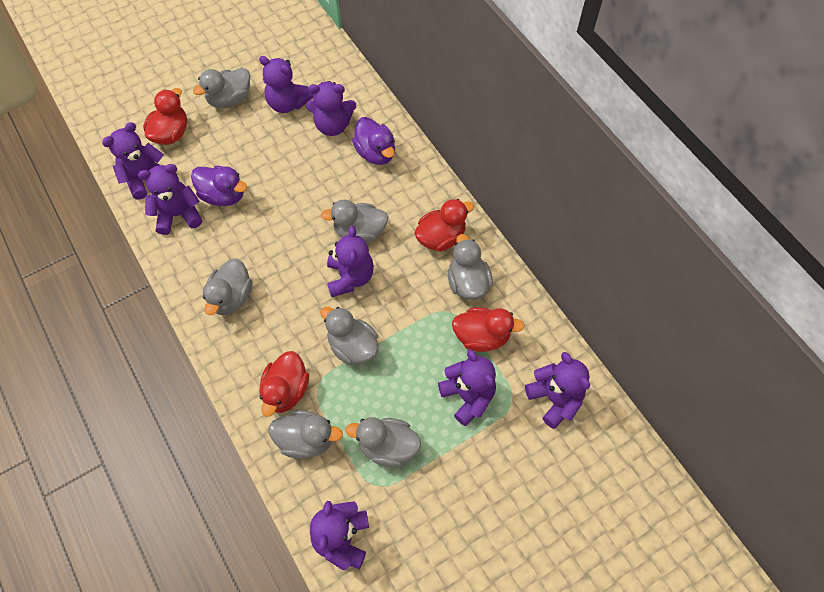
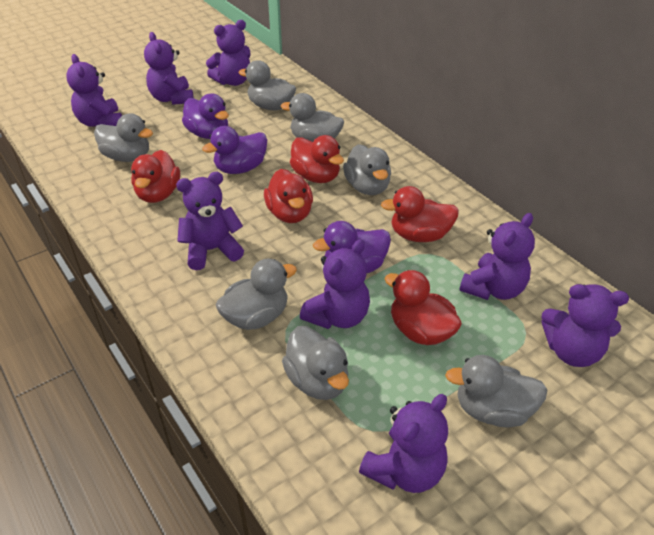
purple duck: [191,166,247,206] [352,117,395,165] = 2 -> [182,93,229,139] [202,126,267,174] [313,221,391,273] = 3
red duck: [143,88,187,145] [259,351,309,417] [414,199,474,252] [452,308,525,352] = 4 -> [131,150,180,203] [264,169,313,223] [290,135,344,183] [381,186,459,242] [384,270,462,345] = 5

